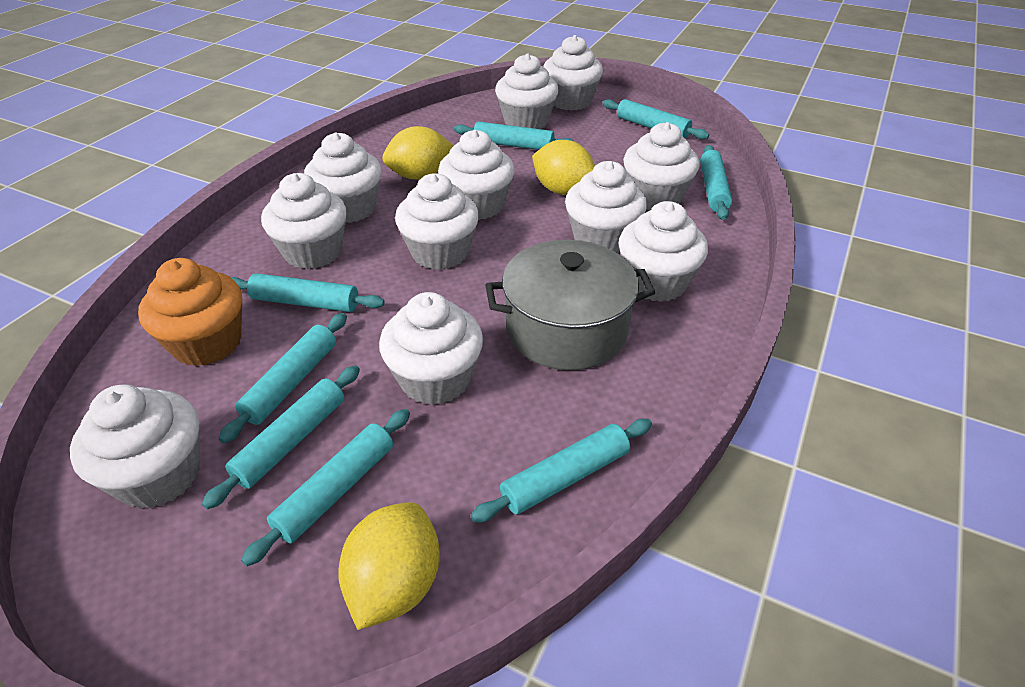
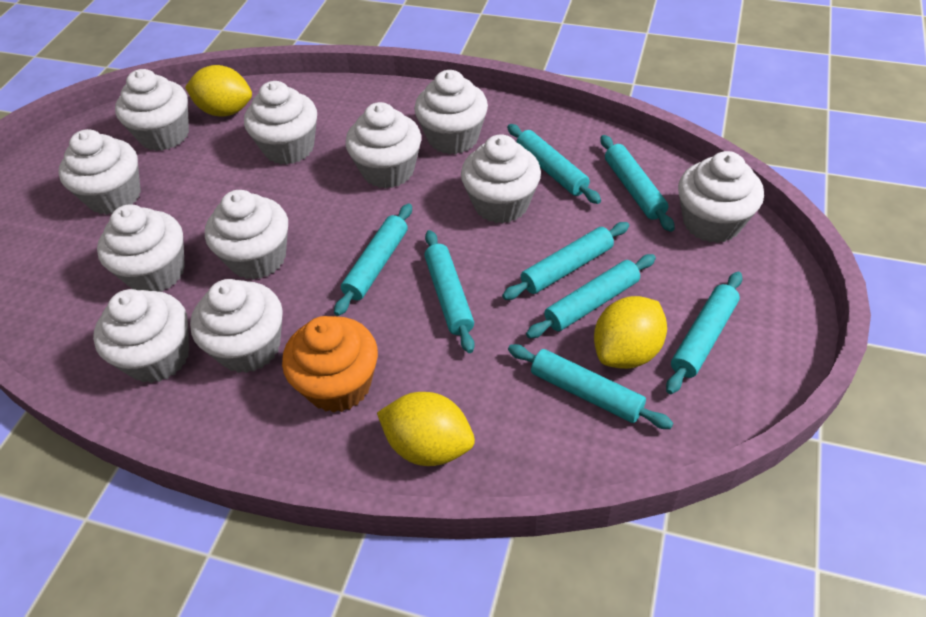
grey pot: [485,240,655,370] = 1 -> none = 0

